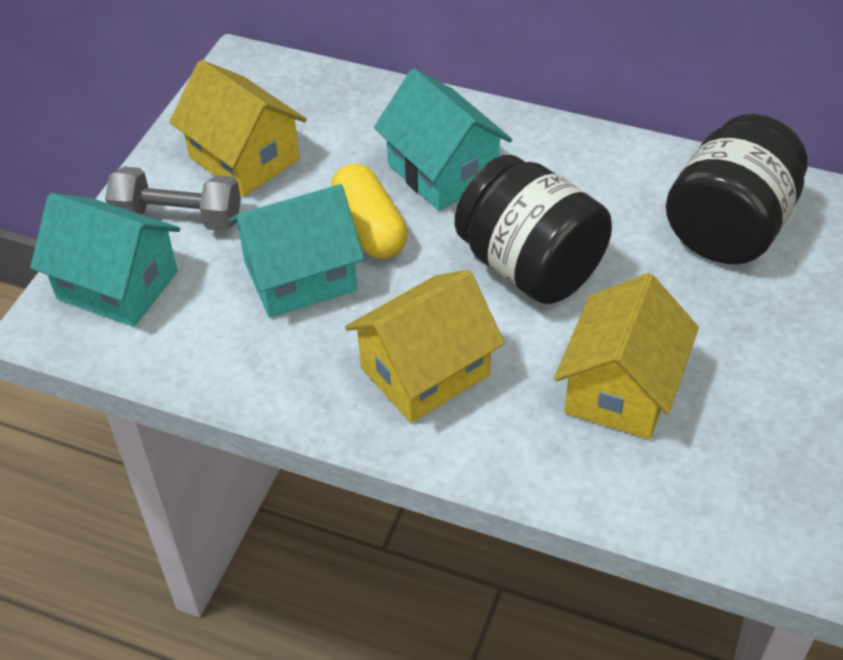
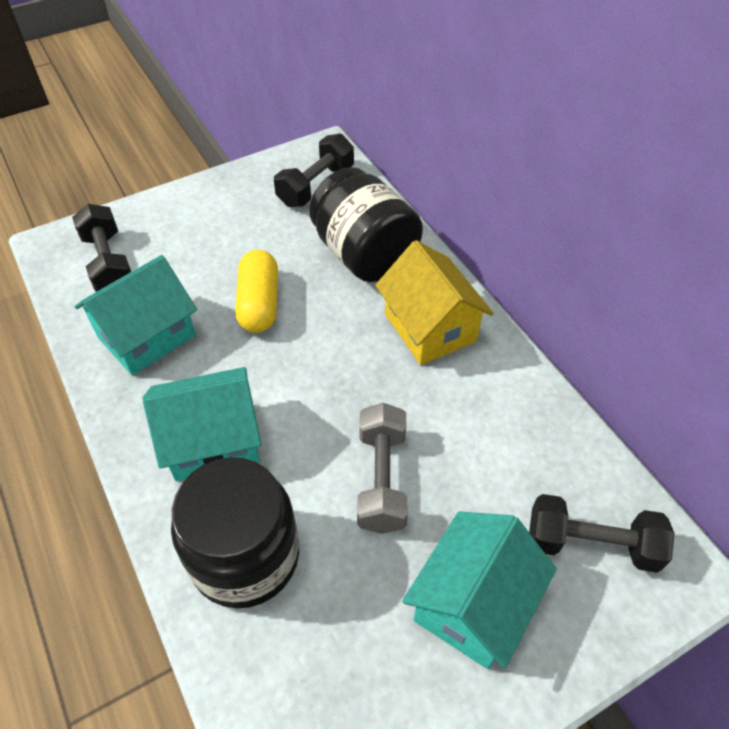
black dumbbell: none = 0 -> [72,204,131,292] [274,133,354,207] [529,494,675,573] = 3
yellow house: [169,60,307,197] [345,270,505,423] [554,273,699,439] = 3 -> [375,240,494,365] = 1

